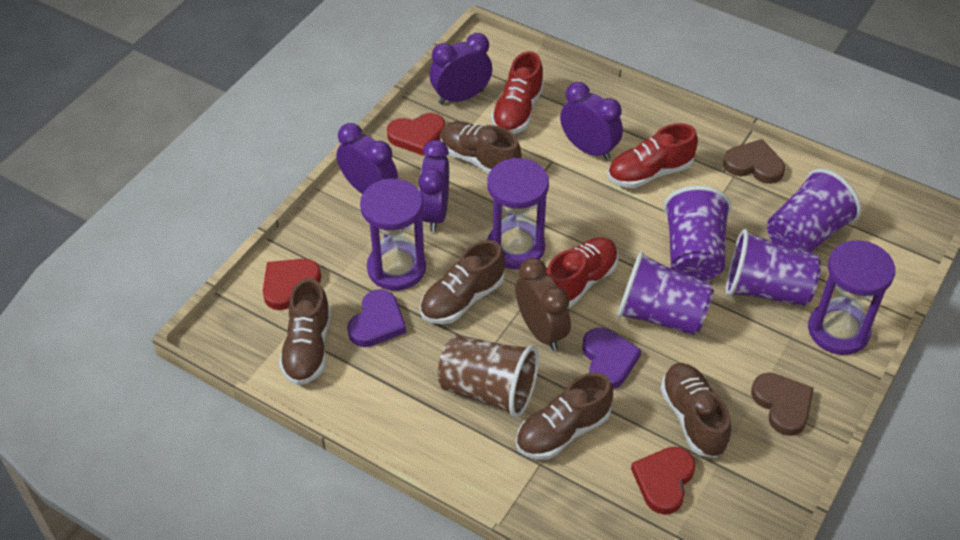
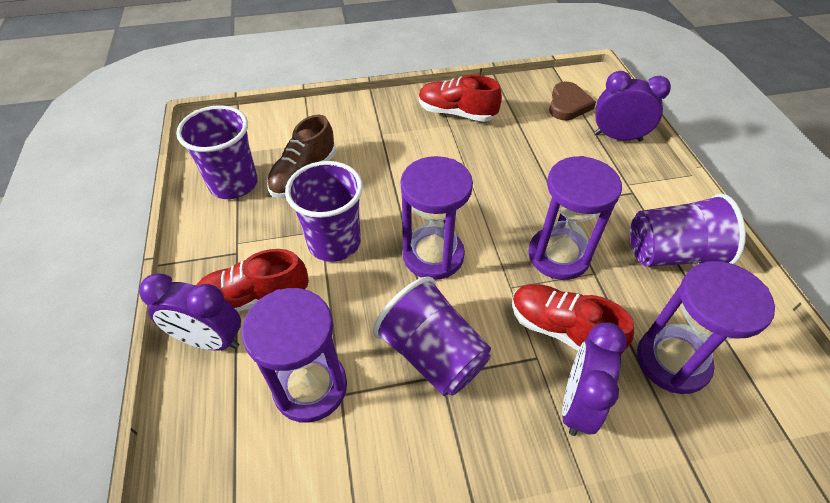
brown clock: [515,258,571,351] = 1 -> none = 0
brown cup: [438,335,539,418] = 1 -> none = 0
brown heart: [723,139,785,184] [751,373,814,436] = 2 -> [549,82,596,120] = 1
brown shoe: [279,278,331,385] [420,240,505,324] [440,121,522,174] [516,372,613,460] [660,363,731,458] = 5 -> [267,115,336,198] = 1
purple clock: [336,123,398,194] [418,140,449,232] [430,33,492,105] [560,82,623,161] = 4 -> [139,273,241,351] [562,322,627,436] [595,71,671,141] = 3
purple heart: [347,289,406,347] [582,328,641,389] = 2 -> none = 0
purple hourglass: [360,179,426,291] [487,158,549,269] [808,240,895,355] = 3 -> [242,288,347,423] [401,156,473,280] [528,156,622,280] [637,261,775,394] = 4
red heart: [263,259,321,310] [387,113,445,156] [631,447,695,515] = 3 -> none = 0

